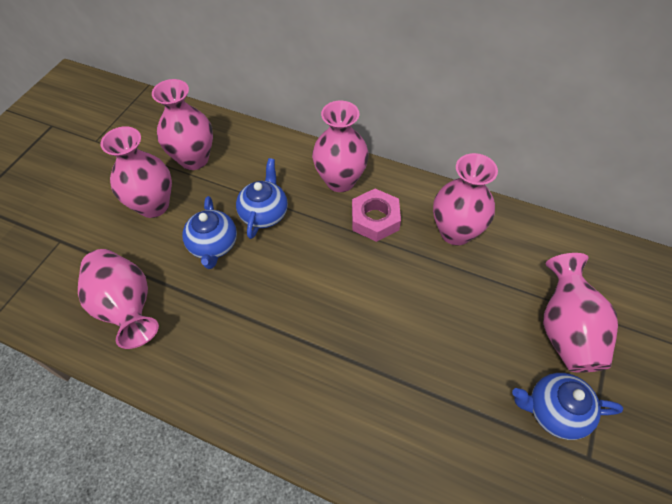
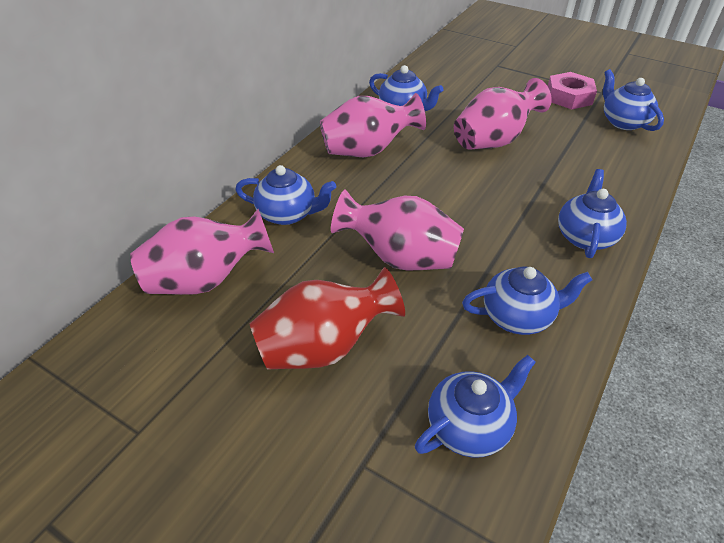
blue teapot: [182,196,237,269] [236,158,288,239] [512,373,623,440] = 3 -> [235,165,336,225] [369,65,443,111] [415,355,536,458] [462,267,592,335] [558,169,627,258] [603,69,664,131] = 6
pink vase: [78,249,159,349] [101,126,172,218] [152,79,213,170] [312,101,369,192] [433,153,498,245] [543,253,618,373] = 6 -> [130,209,274,295] [320,93,426,157] [331,189,464,270] [454,78,552,150] = 4
red vase: none = 0 -> [250,267,405,370] = 1

